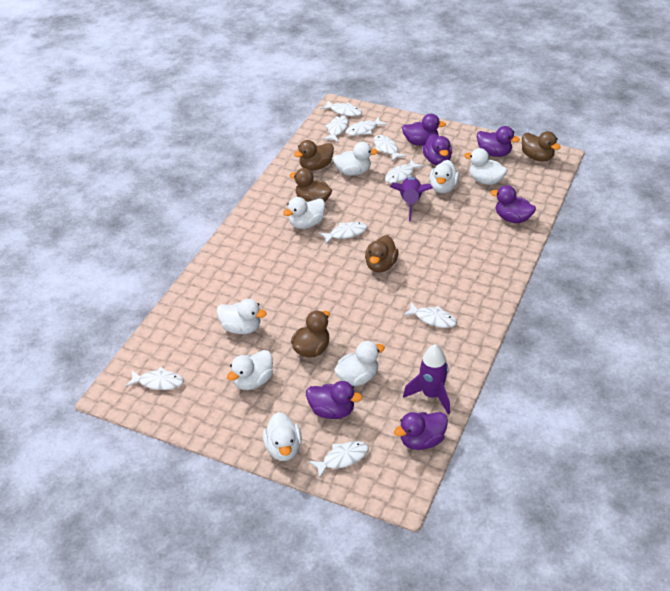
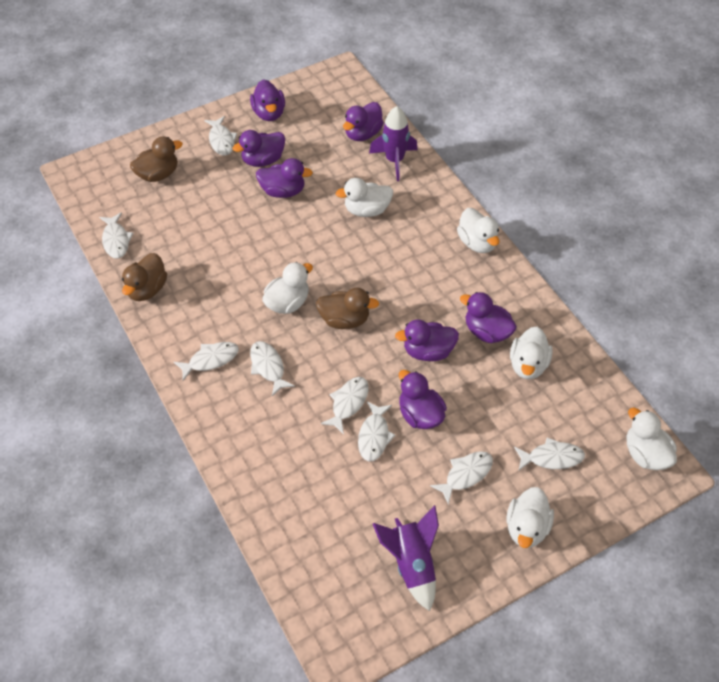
brown duck: [290,168,332,202] [291,311,330,358] [294,140,334,170] [365,235,399,272] [522,131,561,162] = 5 -> [122,253,167,301] [130,136,183,182] [316,288,379,329] = 3
purple duck: [306,381,362,419] [394,412,448,450] [402,114,446,146] [422,134,452,165] [477,126,520,157] [490,185,536,223] = 6 -> [233,130,285,167] [250,79,285,121] [256,158,313,198] [343,102,384,141] [395,319,459,361] [399,370,447,429] [460,292,517,343] = 7
white duck: [216,299,267,334] [227,350,273,390] [263,412,302,461] [283,197,325,229] [333,142,378,176] [334,341,385,386] [429,160,460,193] [464,148,507,185] = 8 -> [262,262,313,314] [336,178,393,217] [457,208,500,253] [506,487,554,548] [510,327,553,379] [627,408,677,470] = 6
white fish: [126,367,184,390] [309,441,369,479] [319,222,368,244] [320,101,362,116] [323,116,348,142] [346,117,387,136] [374,135,407,161] [385,159,424,183] [403,302,457,328] = 9 -> [99,213,133,258] [174,342,239,381] [204,116,237,156] [250,341,295,396] [321,377,369,435] [358,401,395,462] [430,451,493,504] [514,437,585,471] = 8

